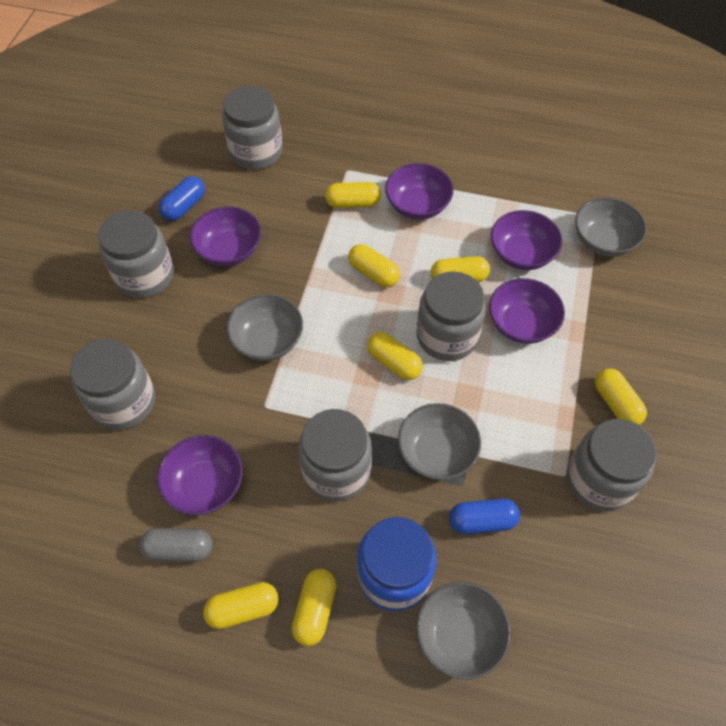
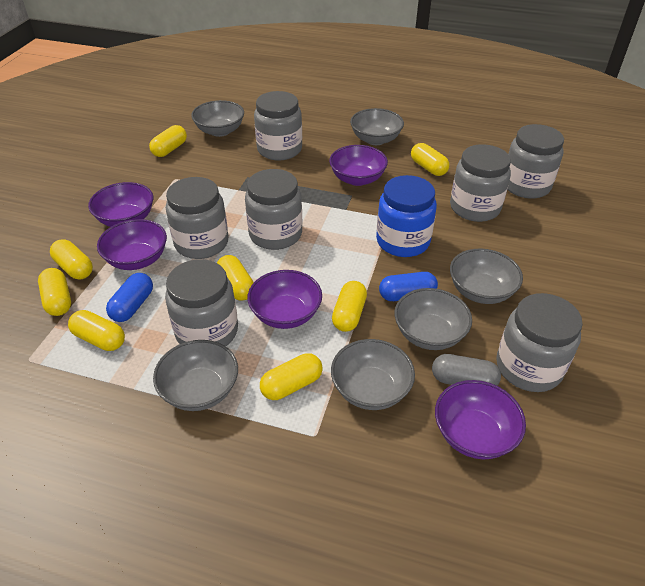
grey bowl: [227,294,303,361] [398,403,481,480] [416,582,511,680] [575,198,647,257] = 4 -> [153,340,238,411] [191,100,244,137] [331,339,415,410] [350,108,404,145] [395,288,472,350] [450,248,523,304] = 6
grey jar: [70,339,155,430] [98,210,174,298] [222,86,283,170] [298,409,372,501] [416,271,486,361] [567,419,657,511] = 6 -> [165,259,238,346] [166,177,229,259] [245,169,302,250] [254,91,302,160] [450,144,511,222] [496,293,583,392] [507,124,564,199] = 7
yellow capsule: [203,582,279,629] [292,569,336,646] [325,182,381,208] [348,244,400,287] [367,332,423,380] [431,256,490,282] [595,368,647,425] = 7 -> [38,268,71,316] [50,239,93,279] [68,310,125,351] [149,125,187,157] [217,255,254,301] [260,353,323,400] [332,281,367,332] [411,143,449,176] = 8

